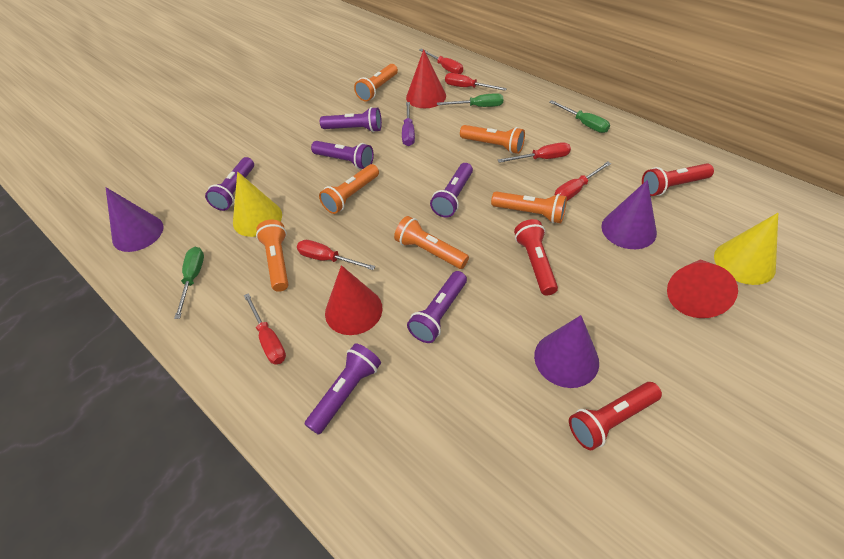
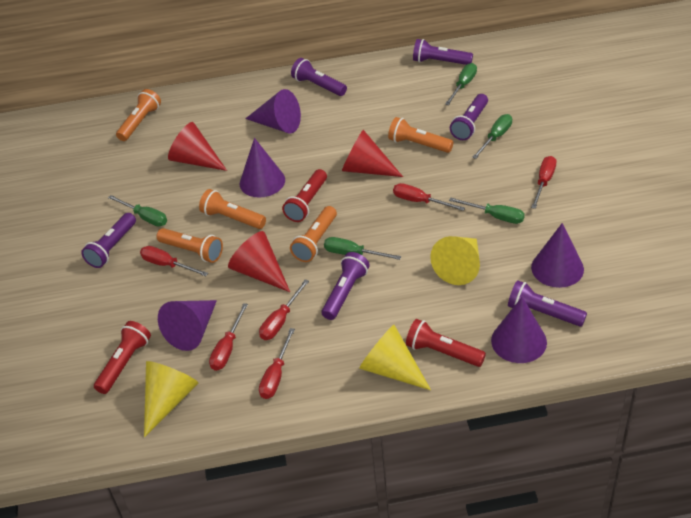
green screwdriver: [174,247,204,319] [437,93,503,107] [550,100,610,133] = 3 -> [108,195,167,227] [324,237,401,260] [445,63,477,105] [449,198,525,224] [472,114,512,159] = 5
orange flashlight: [256,220,288,292] [319,164,379,214] [354,64,398,102] [394,216,469,269] [460,125,525,154] [491,192,567,223] = 6 -> [116,89,161,141] [157,228,223,263] [199,189,266,229] [290,206,337,262] [388,117,454,153] = 5
purple cone: [106,187,163,252] [534,315,599,388] [601,180,657,249] = 3 -> [158,300,217,351] [240,138,285,197] [245,89,301,133] [491,297,547,363] [531,223,584,288] = 5
purple screwdriver: [402,102,415,146] = 1 -> none = 0
yellow cone: [233,172,282,237] [714,213,778,285] = 2 -> [144,361,198,438] [359,325,431,390] [430,236,480,285] = 3

